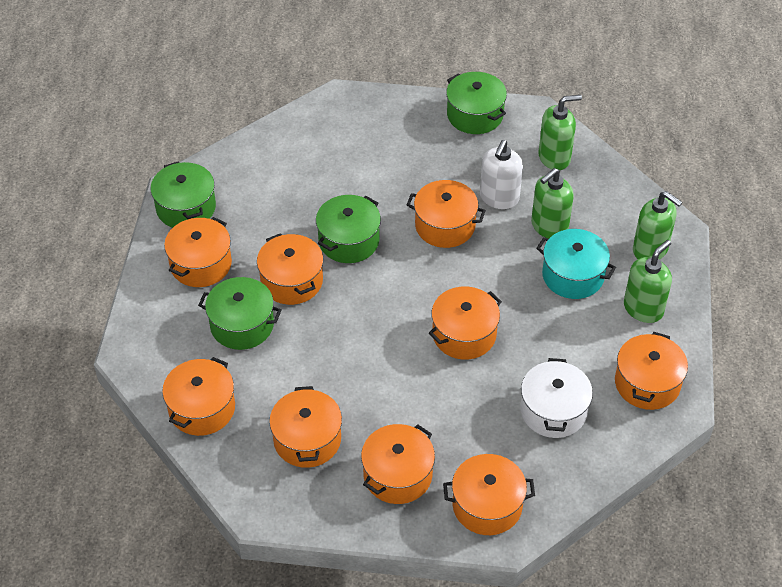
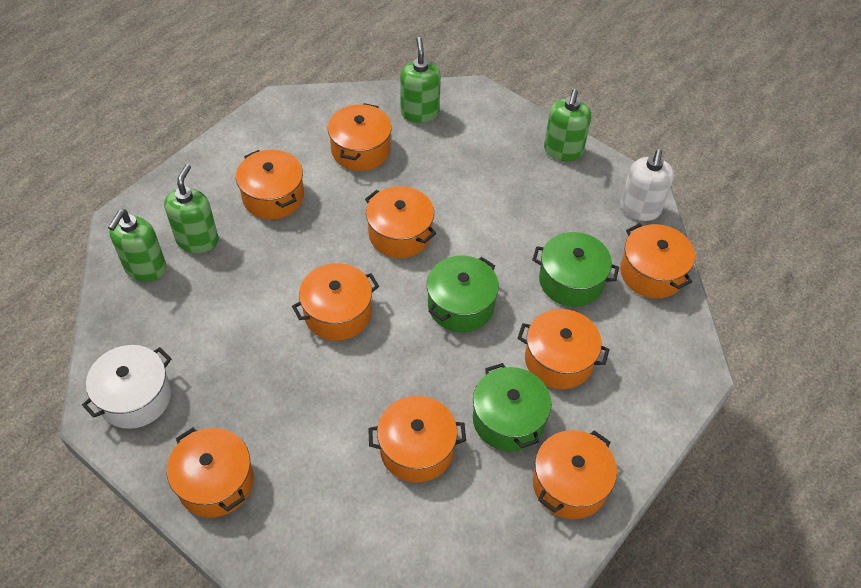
green pot: [150,161,216,228] [198,277,281,350] [316,195,381,263] [446,72,507,134] = 4 -> [427,256,499,332] [473,363,551,452] [532,232,619,307] = 3
turquoise pot: [536,229,616,299] = 1 -> none = 0

